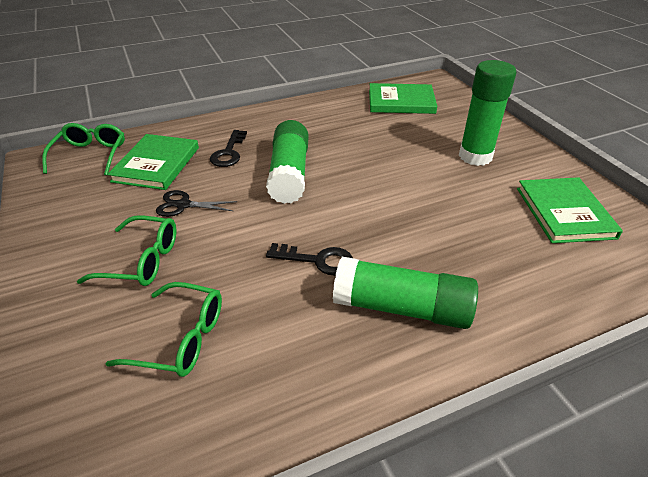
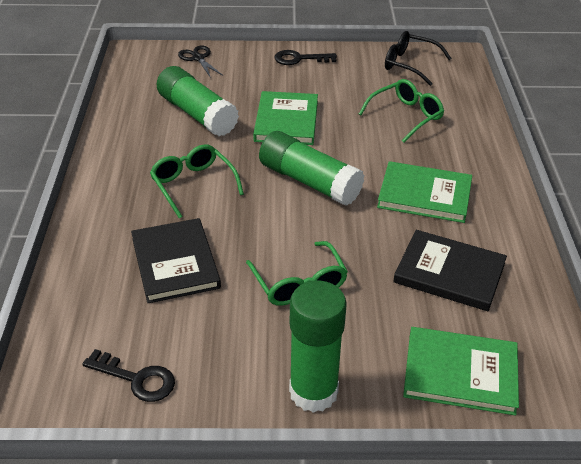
black book: none = 0 -> [131,218,221,303] [393,230,507,311] = 2
black glasses: none = 0 -> [385,31,452,86] = 1

